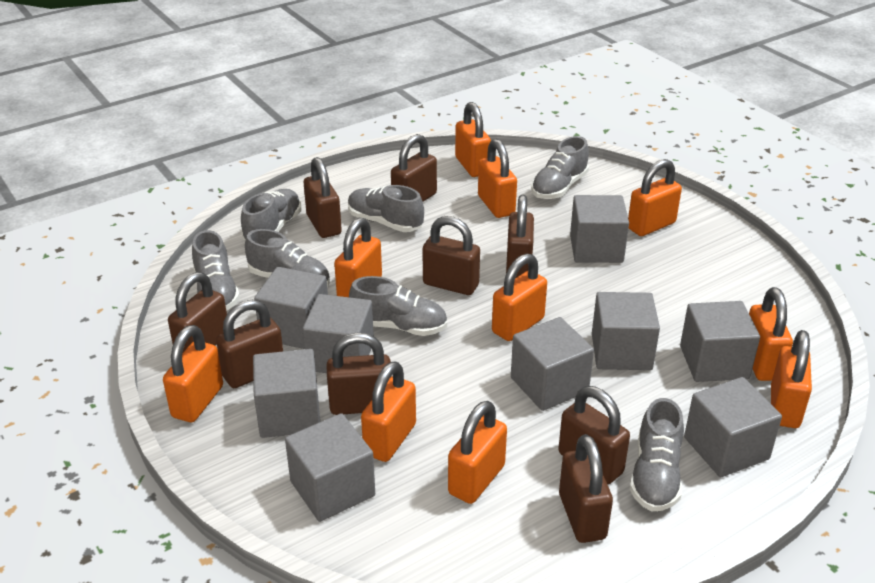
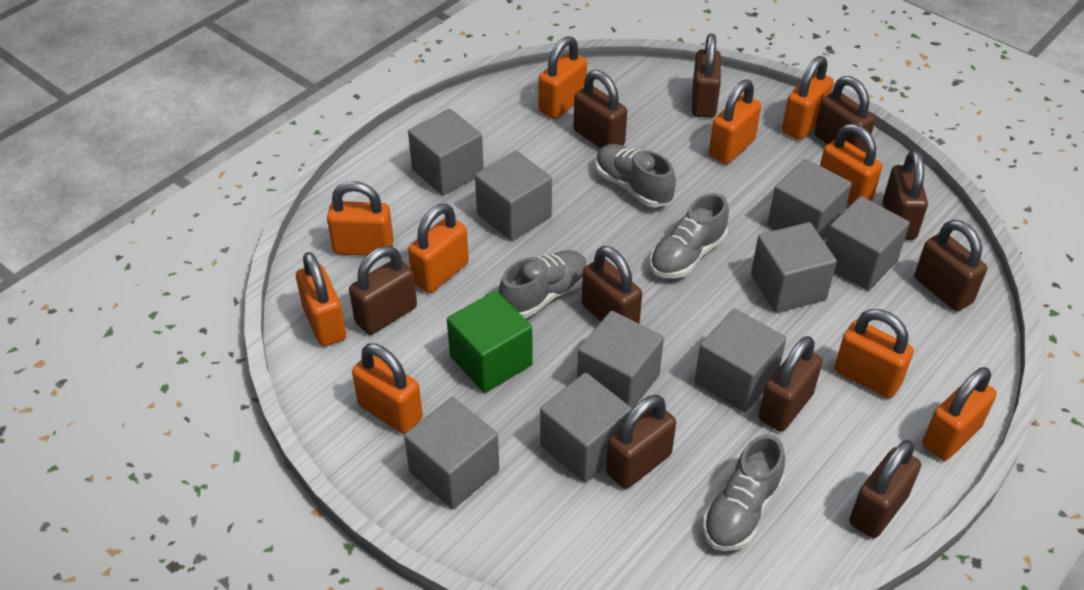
brown padlock: [168,272,227,354] [216,300,283,388] [304,157,342,238] [327,333,392,415] [391,134,437,201] [422,216,480,295] [506,195,534,278] [558,386,630,485] [559,434,613,543] = 9 -> [349,246,417,335] [574,70,627,148] [582,246,642,324] [606,395,676,489] [692,33,721,118] [759,336,823,432] [814,76,875,153] [849,440,921,538] [883,150,928,240] [915,220,987,311] = 10
green cube: none = 0 -> [447,291,533,393] = 1
grey shoe: [192,230,240,311] [241,189,301,240] [245,229,330,287] [348,185,424,232] [349,276,447,336] [531,136,589,199] [630,398,684,511] = 7 -> [498,250,588,318] [595,144,676,208] [650,193,729,278] [703,434,785,551] = 4

